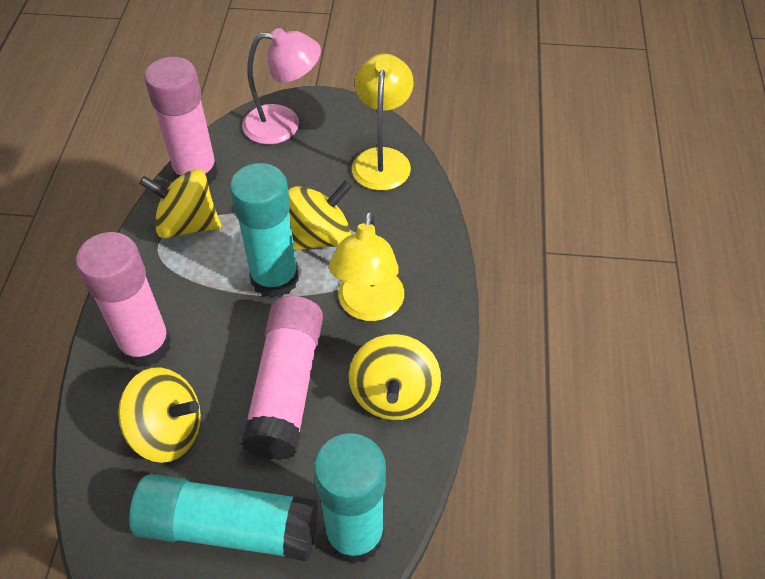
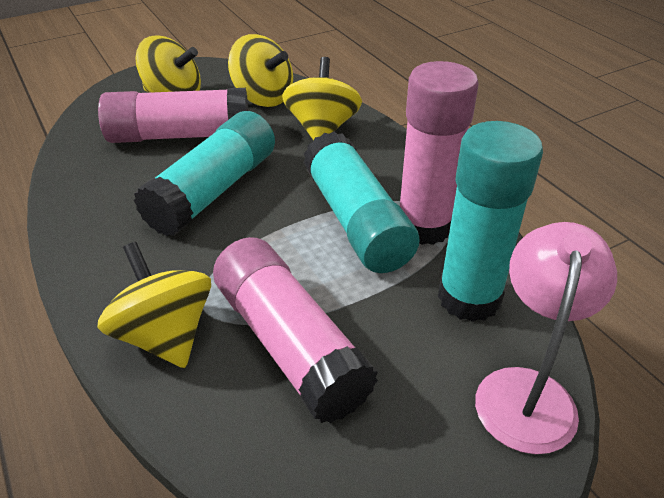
yellow lamp: [329,211,404,321] [352,54,414,191] = 2 -> none = 0

